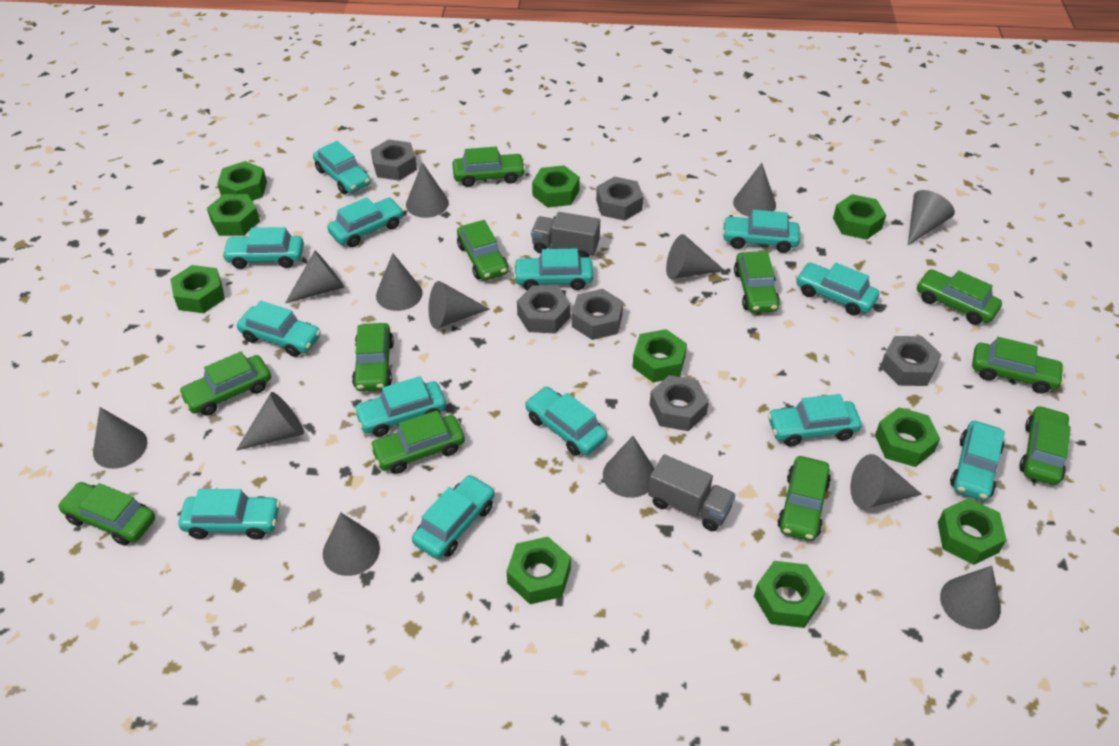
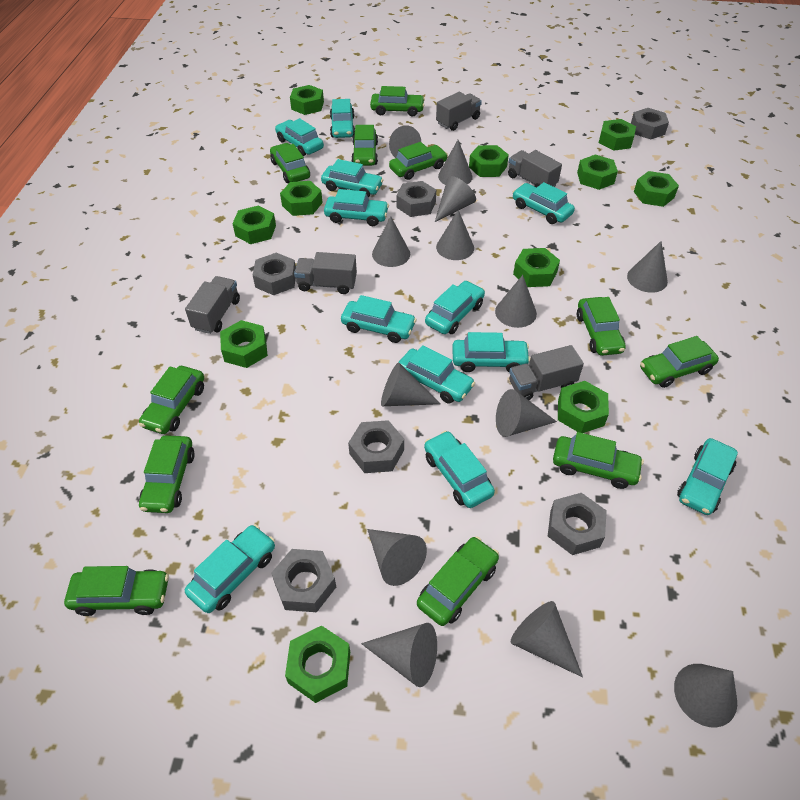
green nut: [170,265,225,313] [207,194,260,236] [217,161,267,201] [507,537,571,604] [532,165,580,208] [632,329,687,382] [754,561,825,628] [833,194,886,240] [875,407,940,467] [938,498,1006,565] = 10 -> [220,320,268,368] [232,205,276,244] [280,181,323,216] [285,625,350,703] [290,85,324,115] [469,145,509,177] [513,248,560,287] [558,381,609,433] [577,155,618,190] [599,119,636,151] [634,171,679,207] = 11
grey truck: [531,212,600,257] [648,454,736,531] = 2 -> [185,276,240,334] [294,252,357,294] [436,92,482,131] [508,150,562,187] [509,345,584,400] = 5
turquoise car: [179,489,280,539] [222,227,304,269] [237,301,321,357] [313,141,371,194] [327,197,404,247] [353,376,446,437] [412,475,495,559] [513,249,593,290] [525,387,607,456] [722,210,800,253] [768,394,862,447] [796,263,879,316] [950,421,1005,501] = 13 -> [185,524,275,613] [275,118,324,156] [321,159,384,197] [324,189,389,226] [330,99,355,138] [341,295,417,343] [398,345,475,404] [424,431,495,508] [425,281,485,334] [452,332,530,372] [512,182,575,224] [677,438,738,515] = 12

